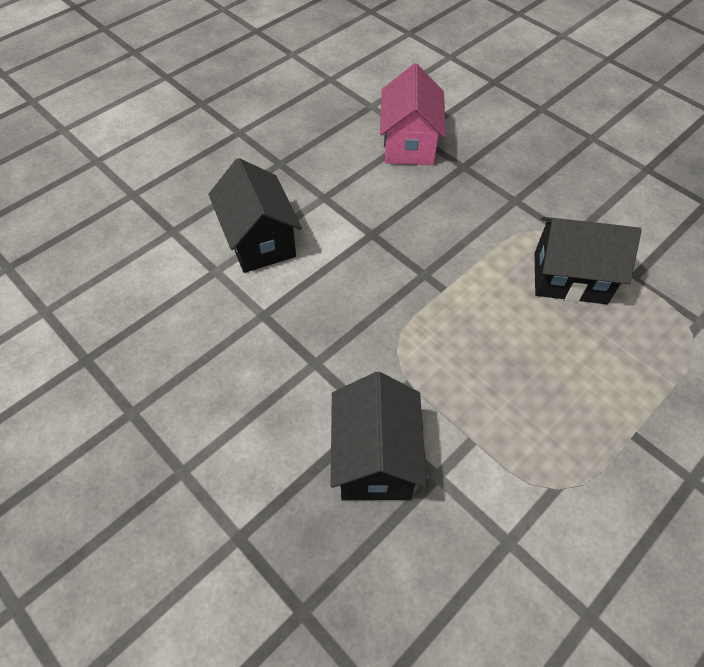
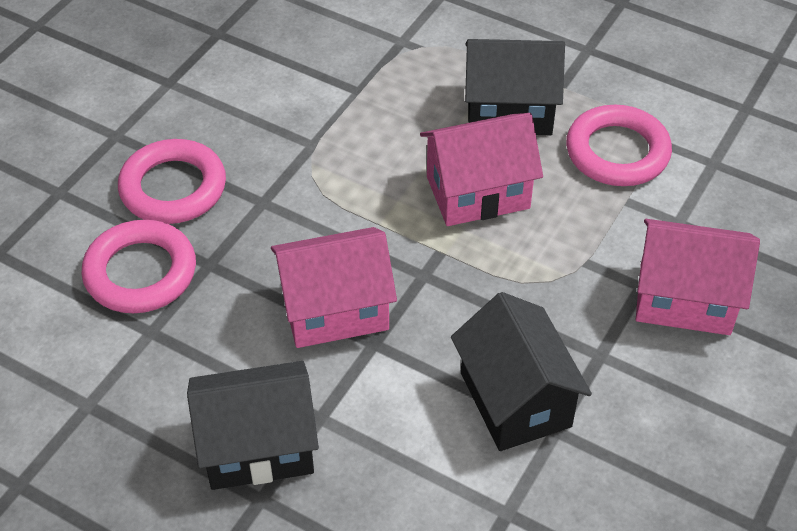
pink house: [380,63,446,165] = 1 -> [271,227,397,348] [420,113,543,226] [636,219,760,335] = 3
pink ring: none = 0 -> [81,220,196,313] [118,139,226,224] [566,105,672,186] = 3

